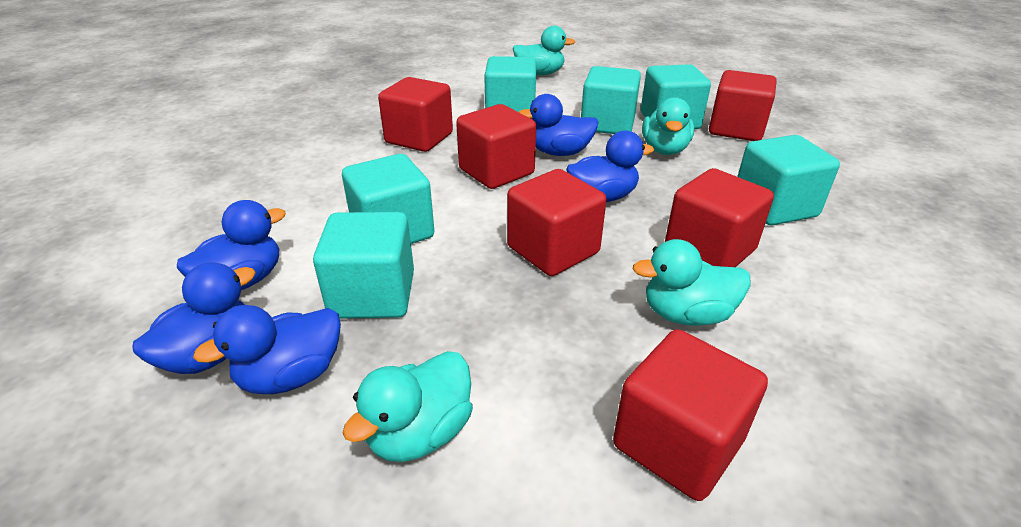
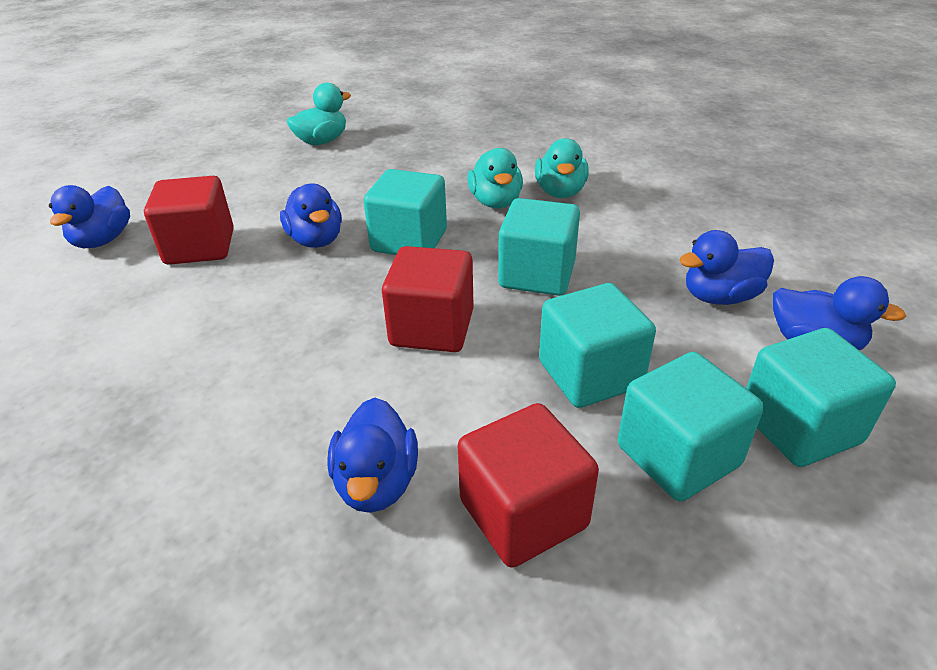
red cube: [378,77,453,152] [456,104,536,189] [507,169,607,276] [613,329,768,501] [665,168,774,267] [709,70,776,141] = 6 -> [144,176,234,265] [382,246,474,352] [458,403,599,568] = 3
turquoise cube: [313,212,414,319] [342,154,434,244] [484,56,536,119] [581,66,641,134] [641,64,711,129] [737,135,840,225] = 6 -> [363,169,447,255] [498,198,580,296] [539,283,656,408] [618,352,764,502] [746,328,896,467] = 5
turquoise duck: [342,351,473,462] [513,26,575,75] [633,239,751,326] [642,97,694,155] = 4 -> [287,83,351,145] [467,148,523,208] [535,138,589,198] = 3

